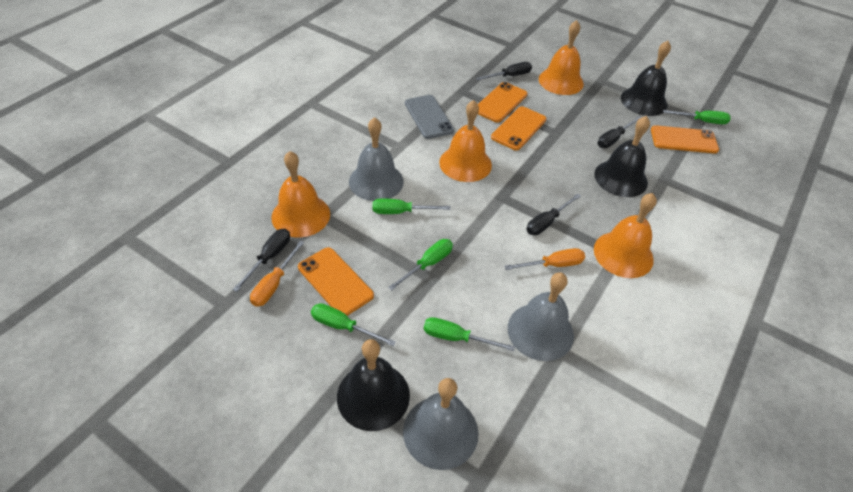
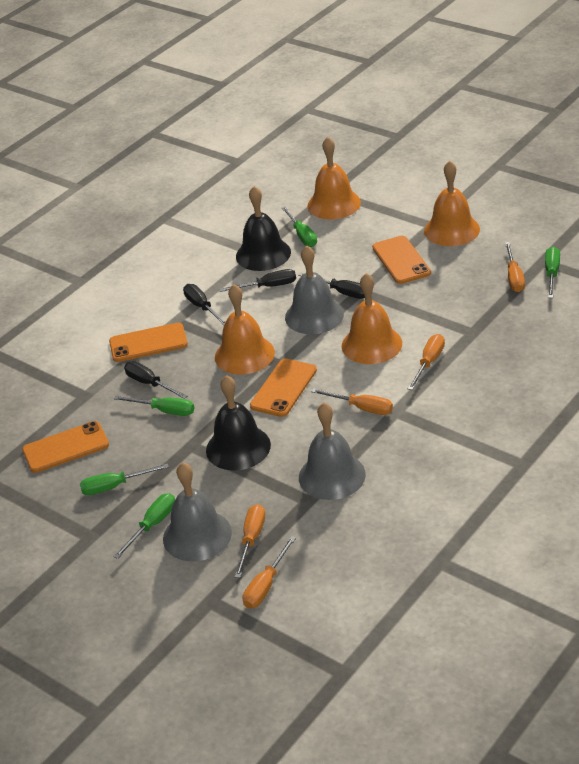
black bell: [337,339,410,431] [594,116,650,197] [621,41,671,116] = 3 -> [206,375,271,471] [236,186,291,271] = 2
grey phone: [405,95,454,139] = 1 -> none = 0
orange screwdriver: [250,241,304,307] [505,248,585,270] = 2 -> [235,504,265,578] [243,536,296,609] [311,388,393,415] [408,334,445,390] [505,242,525,292] = 5

